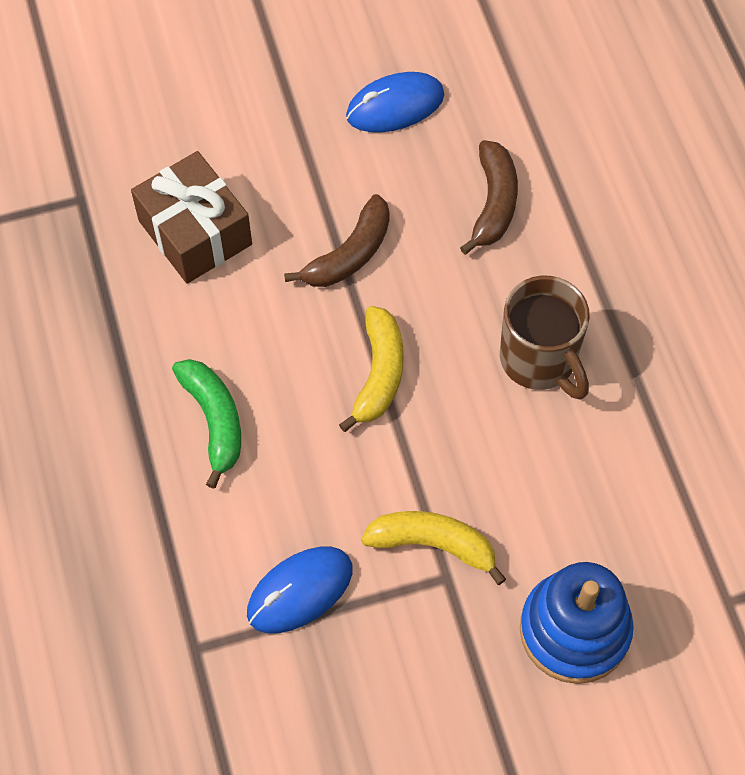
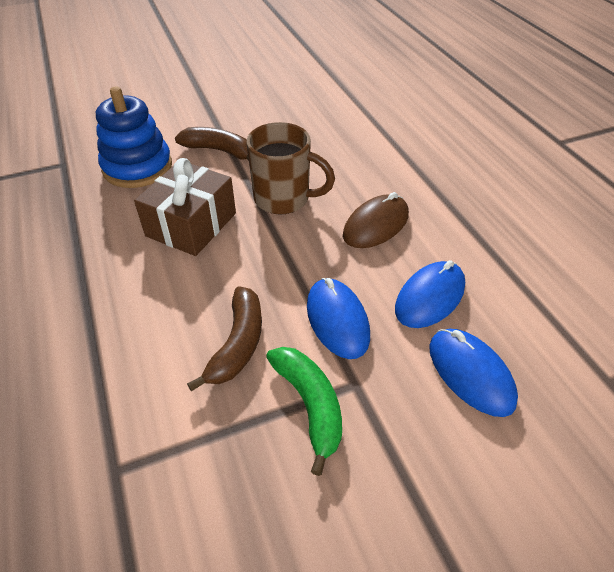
blue mouse: [247,547,353,633] [346,72,444,133] = 2 -> [307,278,370,359] [395,260,465,328] [429,329,518,417] = 3
brown mouse: none = 0 -> [343,192,409,248] = 1
yellow banana: [339,306,404,432] [361,511,506,585] = 2 -> none = 0

